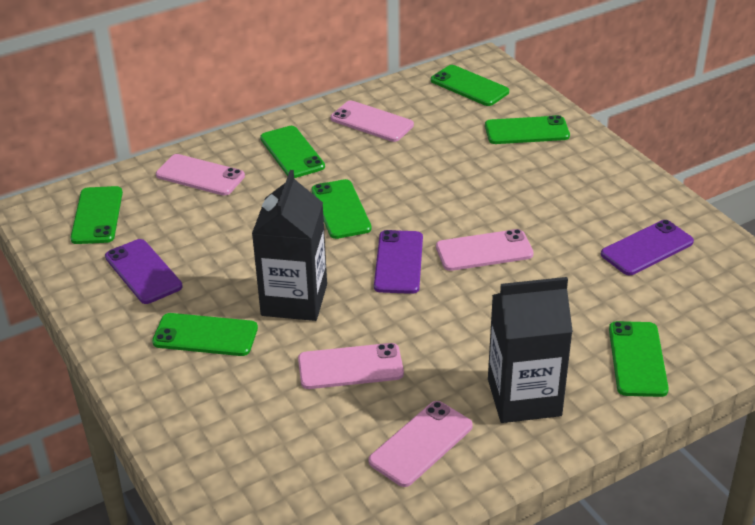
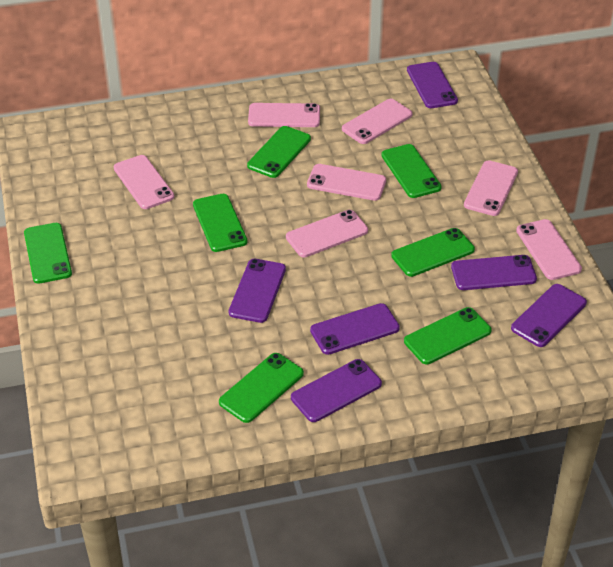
black carton: [252,170,327,321] [488,277,573,423] = 2 -> none = 0
pink phone: [156,154,245,196] [298,343,404,389] [331,101,414,142] [368,401,473,487] [436,229,534,271] = 5 -> [114,155,174,209] [248,103,320,127] [286,210,368,257] [307,164,386,201] [342,99,412,144] [464,160,518,216] [516,219,582,280] = 7
purple phone: [105,239,182,304] [374,230,423,294] [601,220,694,275] = 3 -> [229,259,286,323] [291,359,382,422] [310,303,400,355] [407,62,458,108] [451,255,537,290] [511,284,587,347] = 6

